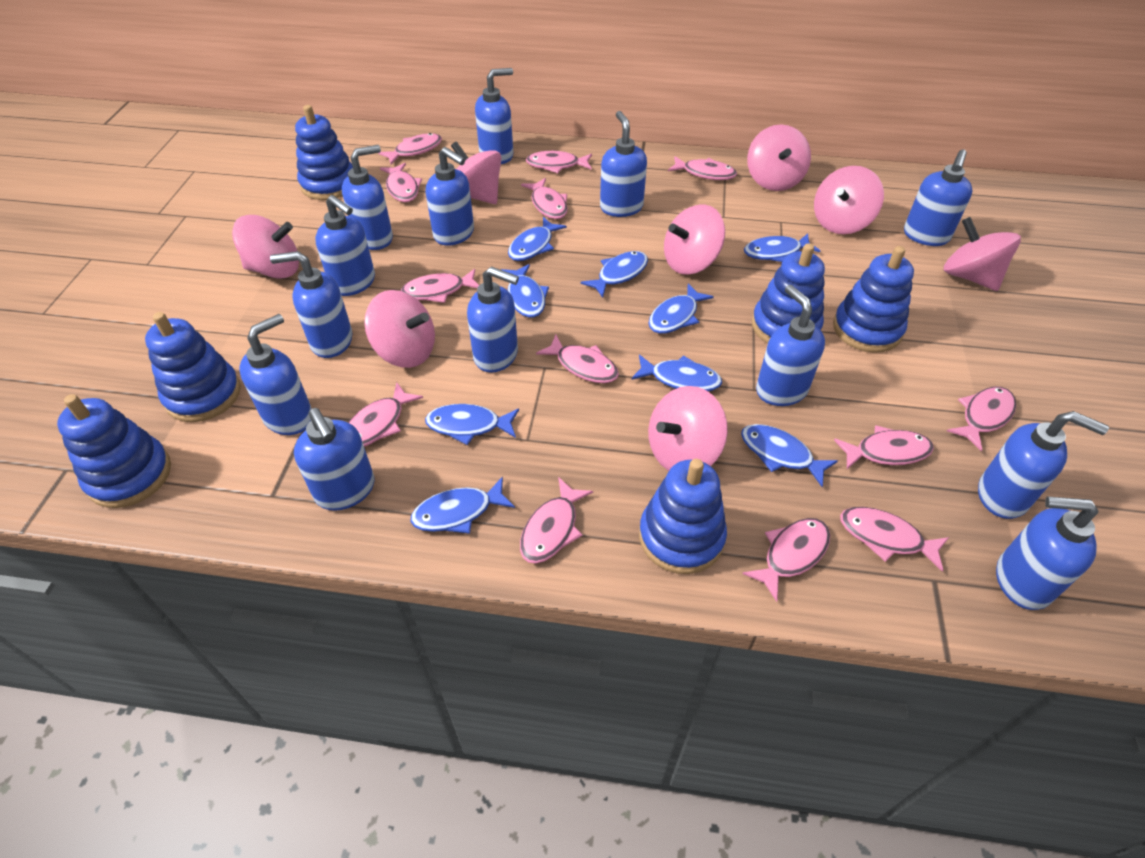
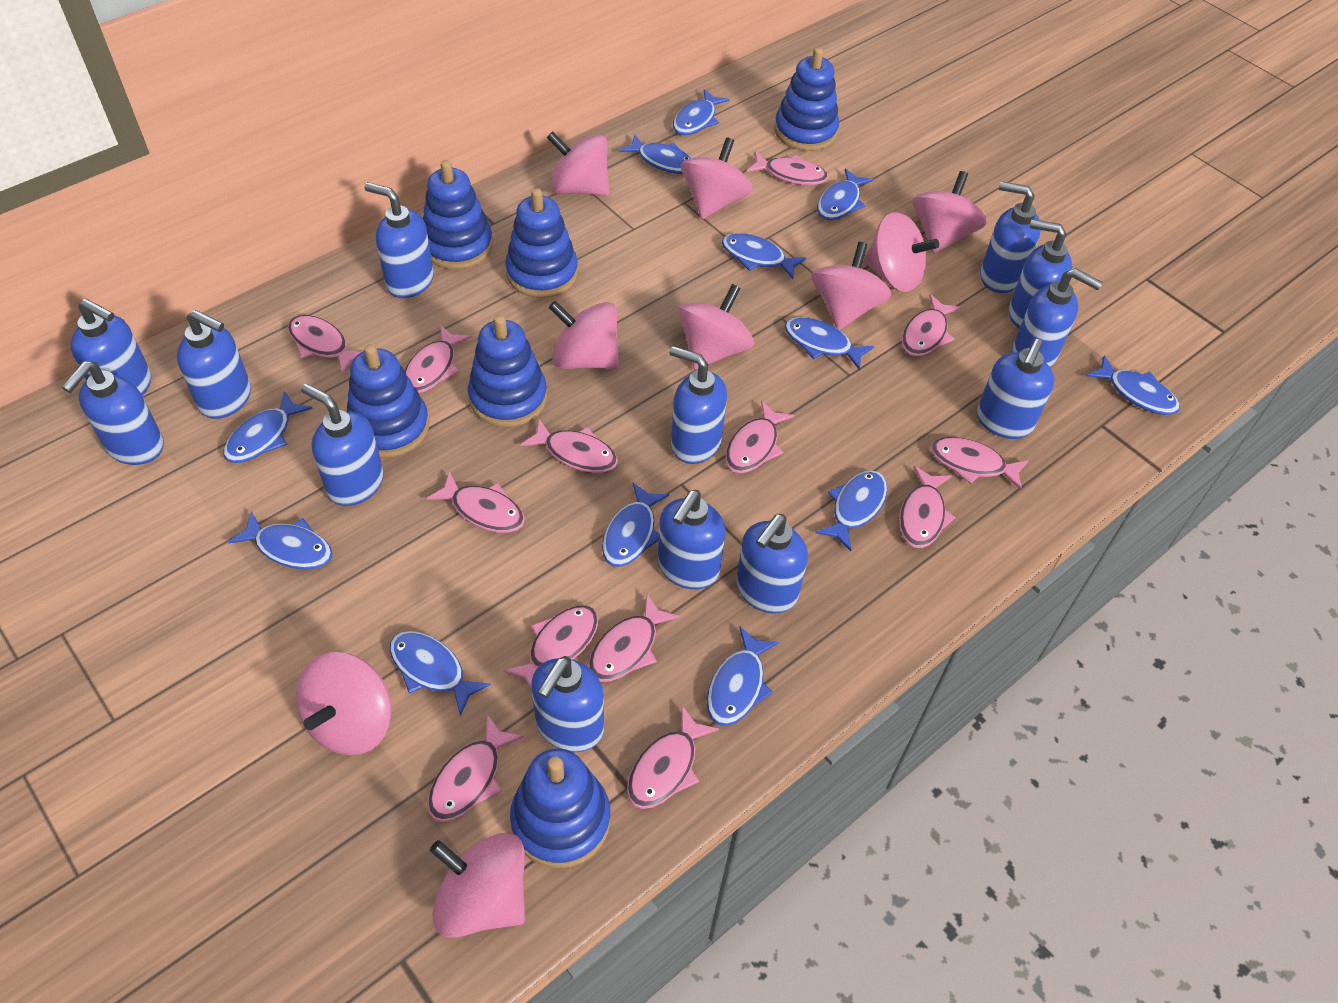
blue fish: [411,476,515,534] [425,404,519,445] [501,264,549,317] [508,217,567,261] [581,251,648,298] [631,354,722,391] [648,283,714,334] [741,424,838,487] [744,233,820,262] = 9 -> [223,391,313,463] [228,511,332,570] [390,631,491,716] [602,483,669,567] [619,135,692,174] [673,89,730,135] [707,627,779,726] [722,233,806,279] [785,317,874,370] [815,470,887,551] [817,168,873,220] [1087,355,1180,415] = 12
pink spinning top: [232,215,299,279] [364,290,435,368] [451,141,502,204] [648,386,728,471] [664,205,725,275] [747,125,811,191] [814,166,884,234] [943,217,1021,291] = 8 -> [296,652,392,755] [430,833,525,938] [547,131,609,196] [549,301,619,369] [678,284,754,370] [681,137,753,219] [812,242,891,330] [864,212,939,292] [913,171,987,254] = 9

